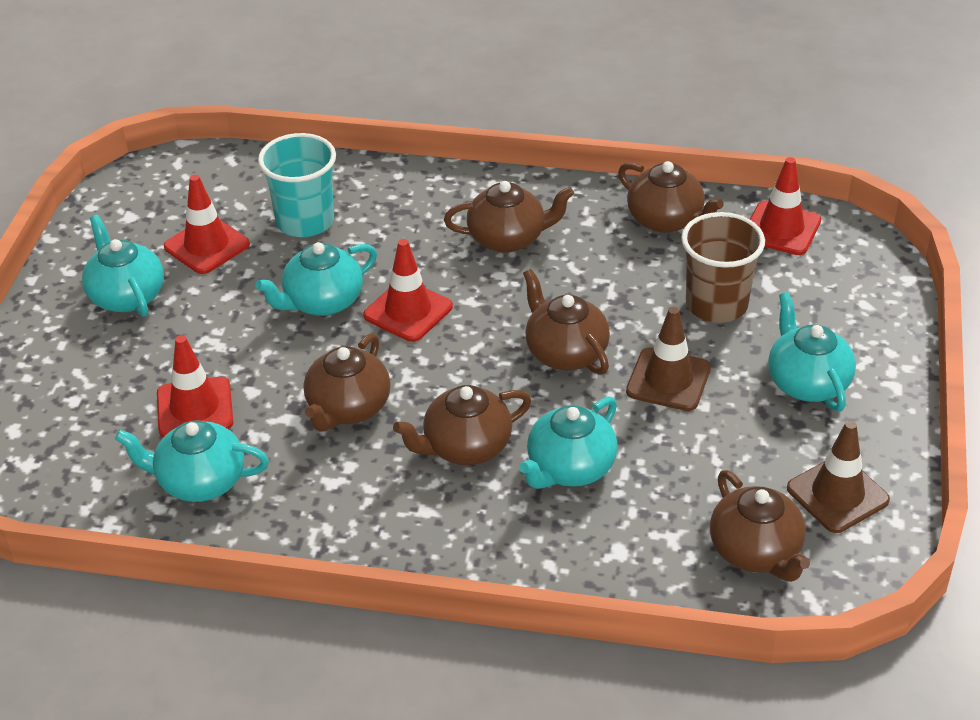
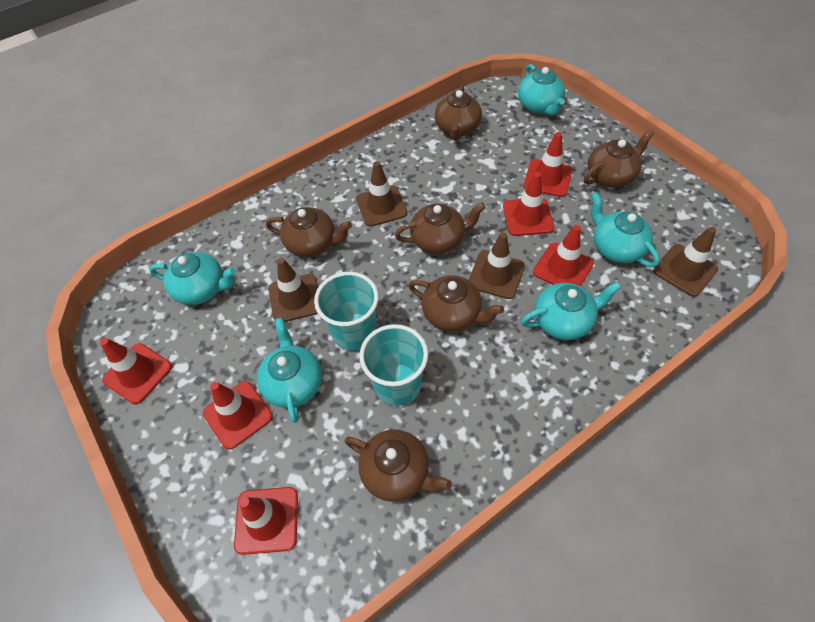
brown cup: [681,212,765,323] = 1 -> none = 0
brown traffic cone: [626,307,711,411] [787,420,890,533] = 2 -> [269,258,318,322] [356,161,408,227] [469,232,525,299] [653,227,718,297] = 4
red traffic cone: [157,335,233,438] [164,175,250,274] [363,239,453,342] [750,157,821,255] = 4 -> [100,338,172,405] [203,381,273,450] [234,487,298,555] [503,172,554,236] [523,132,573,197] [533,225,594,287] = 6
turquoise cup: [258,133,336,237] = 1 -> [314,272,379,351] [359,324,428,406] = 2

